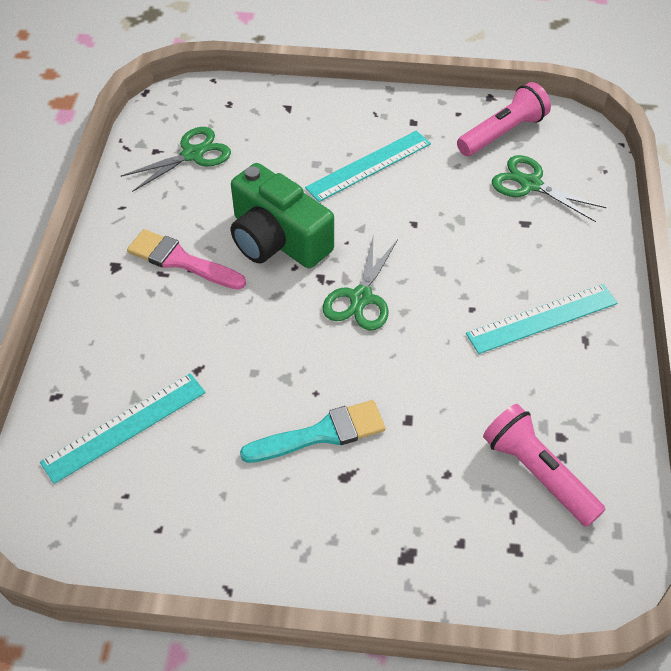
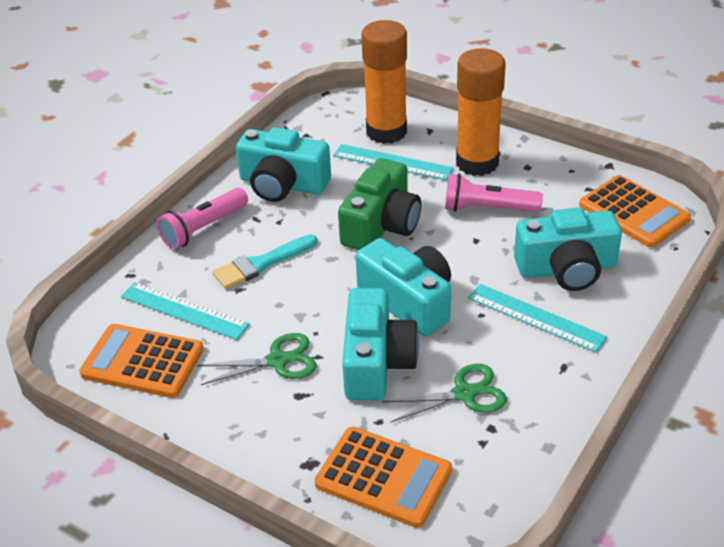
green scissors: [121,127,231,192] [323,238,398,330] [492,155,607,222] = 3 -> [197,333,317,385] [382,364,507,423] = 2
orange calculator: none = 0 -> [79,324,204,398] [314,427,452,528] [579,175,691,248] = 3
orange glue stick: none = 0 -> [361,20,407,144] [456,48,506,176] = 2
pink brush: [127,229,246,290] = 1 -> none = 0
turquoise camera: none = 0 -> [236,127,331,202] [342,288,419,400] [356,238,451,336] [514,207,622,291] = 4

